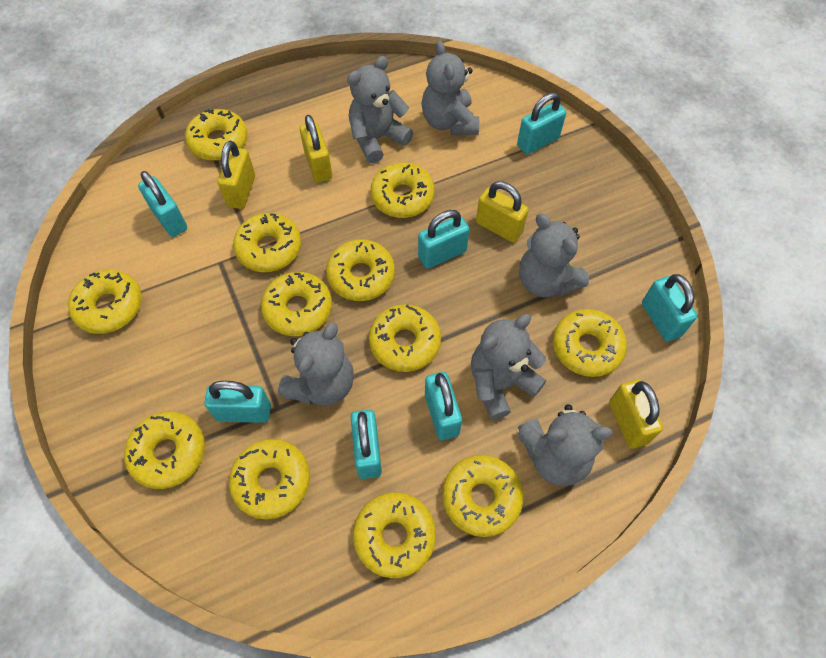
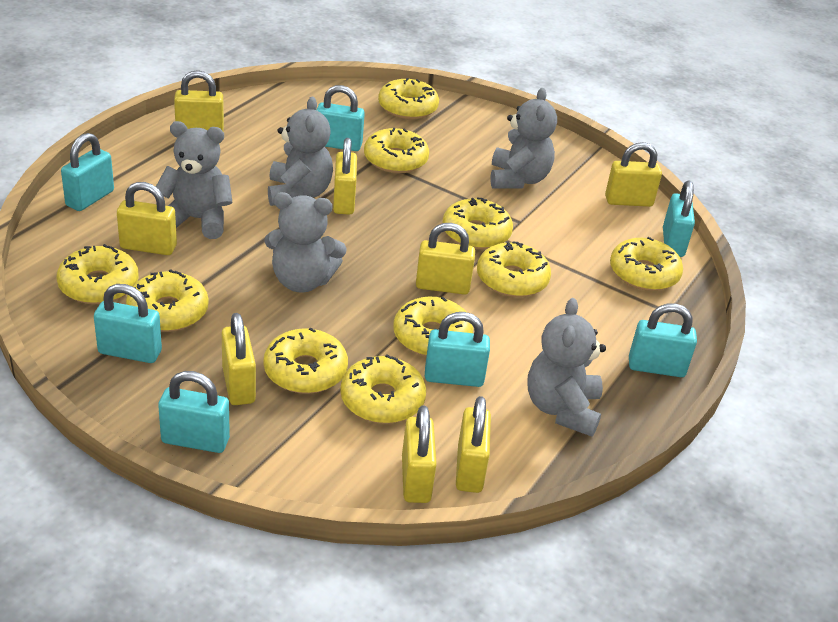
grey teddy bear: [278,323,354,406] [347,56,413,163] [421,41,479,135] [471,314,546,420] [518,404,613,486] [519,213,589,298] = 6 -> [156,121,233,239] [264,192,347,293] [268,97,333,206] [490,88,557,189] [527,298,606,437] = 5
yellow donut: [68,270,142,334] [124,412,205,489] [185,109,248,161] [229,439,310,520] [233,213,301,272] [261,272,332,336] [326,239,395,301] [353,492,436,578] [369,304,441,372] [370,163,435,218] [442,455,524,537] [553,309,627,377] = 12 -> [56,244,139,304] [126,269,209,332] [263,327,348,394] [340,354,426,424] [364,128,429,173] [378,78,439,120] [393,297,473,356] [442,198,513,249] [477,241,551,297] [610,237,683,291] = 10
yellow padlock: [218,141,255,209] [300,115,332,183] [476,181,529,243] [609,380,663,448] = 4 -> [117,182,177,255] [174,70,224,131] [221,313,256,405] [333,138,357,215] [402,406,437,503] [416,223,475,295] [456,396,491,493] [605,142,662,207] = 8

